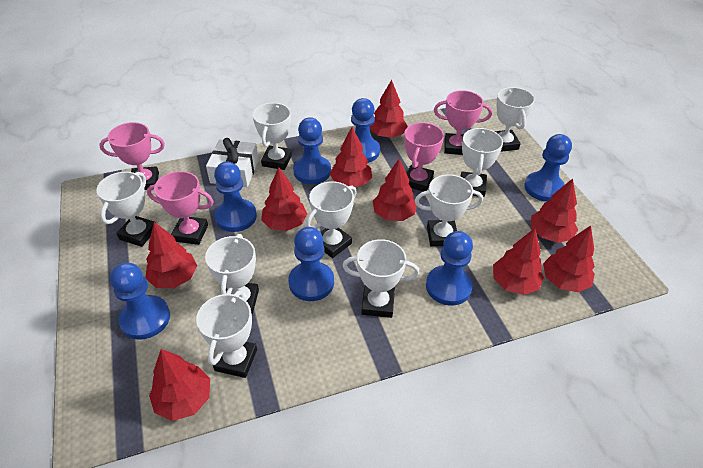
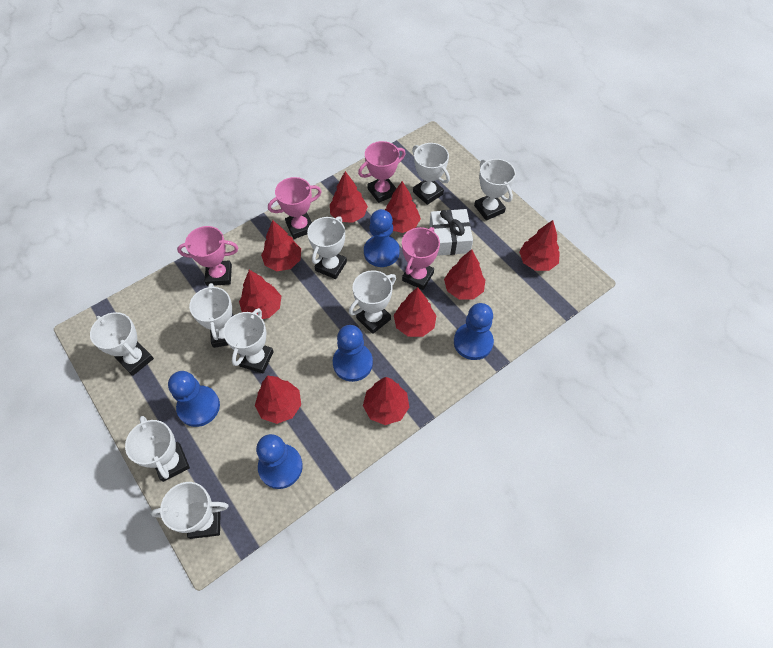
blue pawn: [110,262,170,340] [214,162,257,232] [288,227,334,301] [293,117,331,184] [351,98,380,163] [426,231,473,306] [524,134,572,202] = 7 -> [168,371,220,427] [256,434,303,489] [333,325,373,382] [364,209,400,267] [454,303,494,360] = 5

